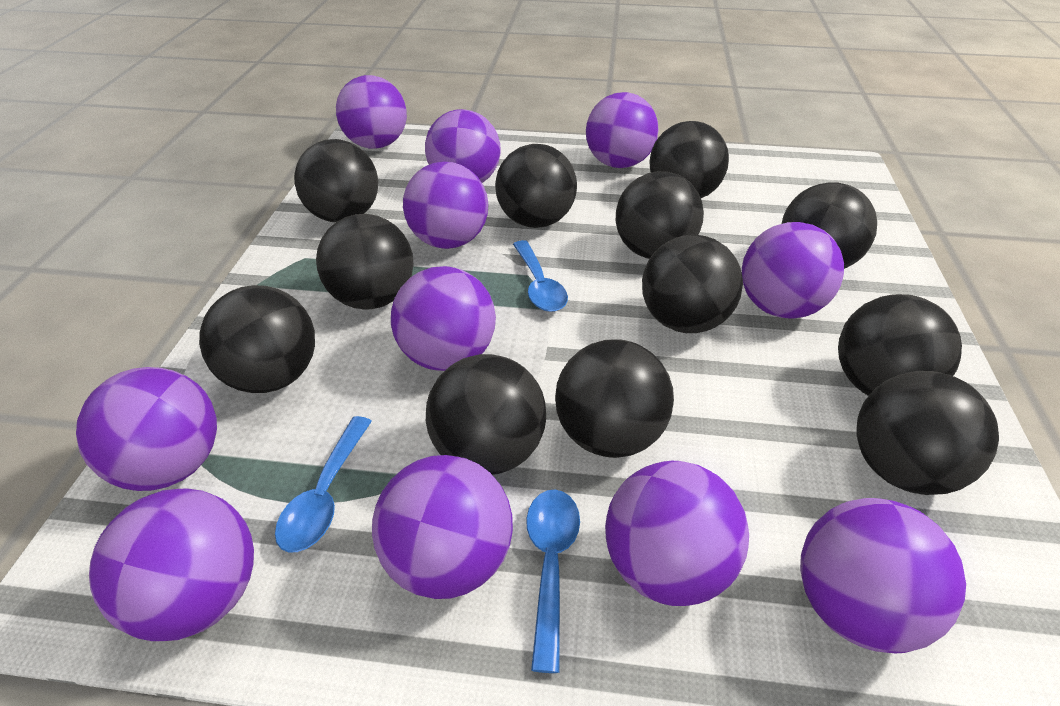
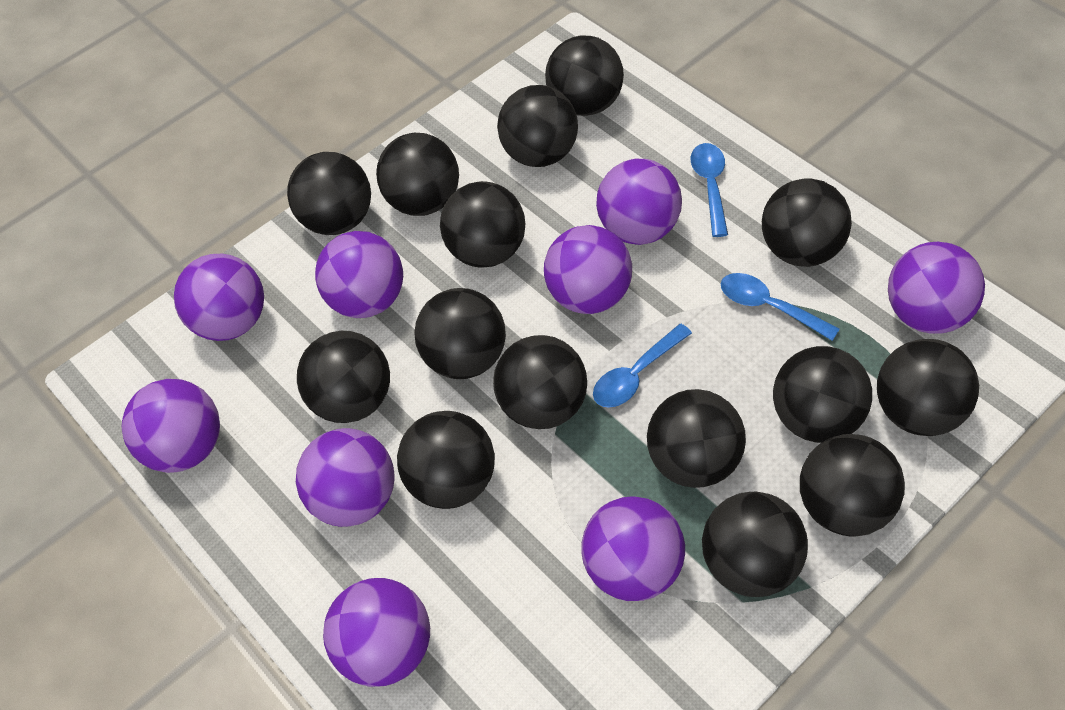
black ball: [199,285,315,393] [294,139,378,222] [316,214,413,310] [426,354,546,475] [495,144,577,228] [555,339,674,458] [616,171,704,259] [642,234,743,333] [649,121,729,198] [782,182,877,269] [838,294,962,396] [856,371,999,495] = 12 -> [287,152,371,235] [297,331,390,423] [376,133,459,216] [397,411,495,509] [415,288,506,379] [440,181,525,268] [493,335,587,429] [497,85,578,167] [545,36,624,116] [647,389,746,488] [702,492,808,597] [762,178,852,267] [773,346,872,443] [800,434,905,536] [877,339,979,436] = 15
purple ball: [76,367,217,491] [89,488,254,641] [336,75,407,149] [372,455,513,599] [391,266,496,371] [403,162,488,249] [425,109,500,183] [586,92,659,168] [605,461,749,606] [742,222,844,319] [800,498,966,653] = 11 -> [122,379,220,473] [174,254,264,341] [296,428,395,527] [315,231,403,318] [323,578,430,687] [544,225,632,314] [581,496,685,601] [596,159,682,245] [888,242,985,334] = 9

